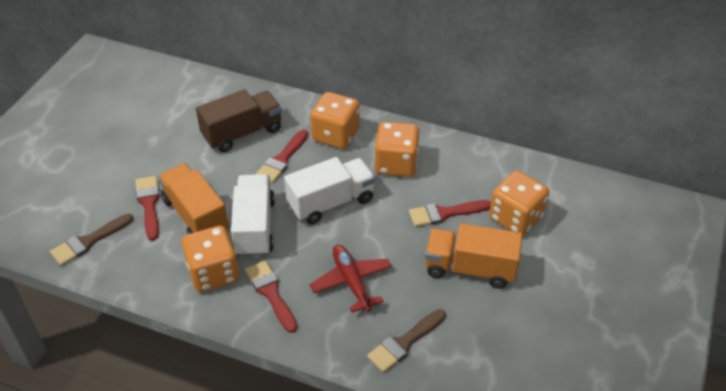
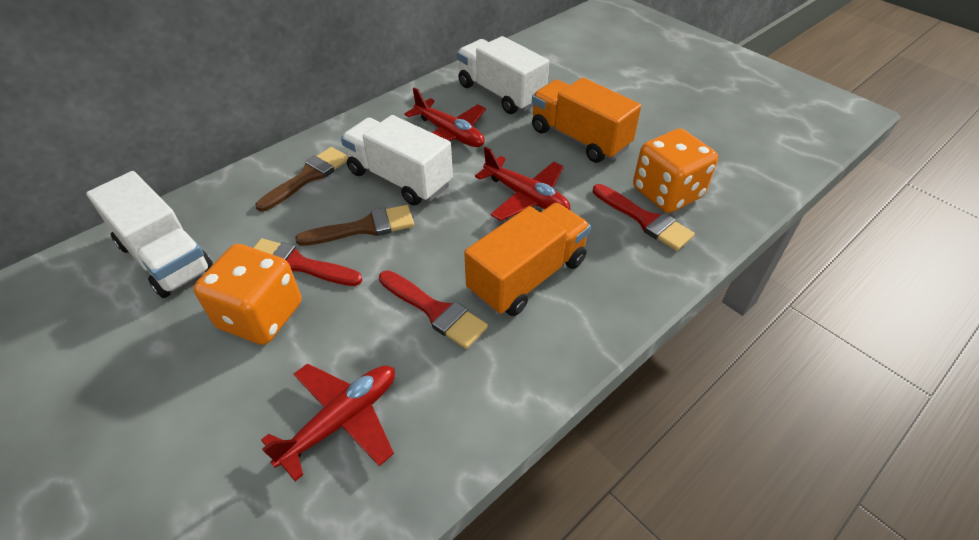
brown truck: [196,89,282,152] = 1 -> none = 0
orange dice: [182,226,239,292] [310,92,360,149] [375,122,420,177] [489,170,549,235] = 4 -> [194,244,301,345] [633,128,718,213] = 2
red brush: [135,176,160,240] [245,260,297,333] [256,129,308,183] [409,200,491,227] = 4 -> [253,239,362,286] [379,270,488,349] [593,184,695,251] = 3
red plane: [310,245,392,313] = 1 -> [261,363,395,481] [405,88,486,147] [475,146,570,221] = 3
white truck: [231,174,275,257] [284,157,375,224] = 2 -> [86,171,213,298] [341,115,453,206] [457,36,549,114] = 3

